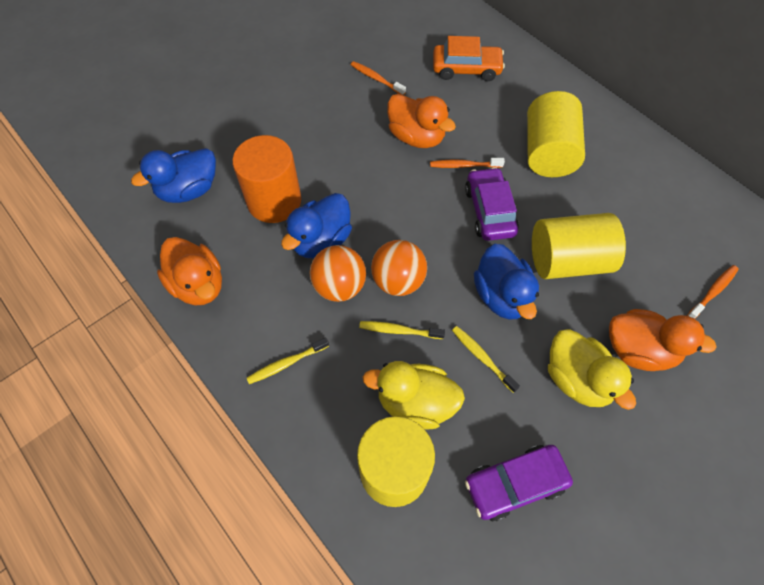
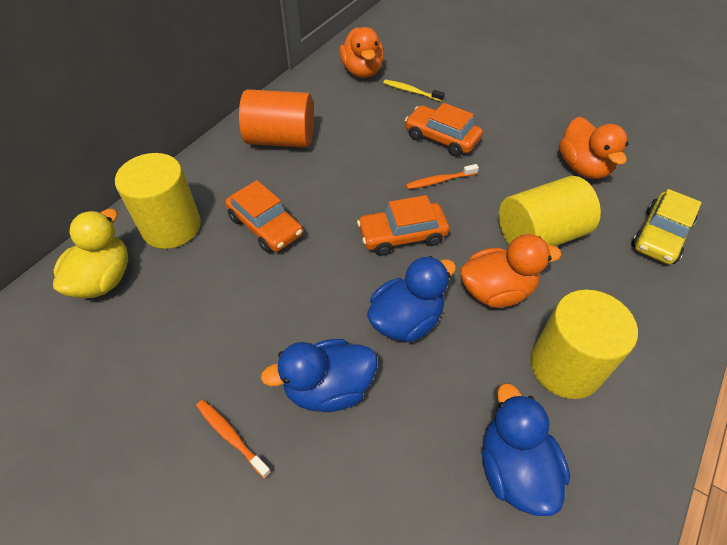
orange ball: [310,245,366,302] [371,240,427,296] = 2 -> none = 0
orange car: [433,36,505,81] = 1 -> [225,180,303,253] [357,195,449,256] [405,103,483,157] = 3
orange toothbrush: [351,61,406,95] [430,158,505,168] [687,265,739,319] = 3 -> [196,400,271,479] [406,164,479,189] = 2
purple car: [465,167,519,241] [465,445,573,522] = 2 -> none = 0
yellow car: none = 0 -> [631,189,702,264] = 1
yellow duck: [363,361,465,430] [548,329,636,410] = 2 -> [53,209,128,298] = 1
yellow toothbrush: [247,337,329,384] [359,321,445,339] [452,326,520,393] = 3 -> [383,80,445,102] = 1

